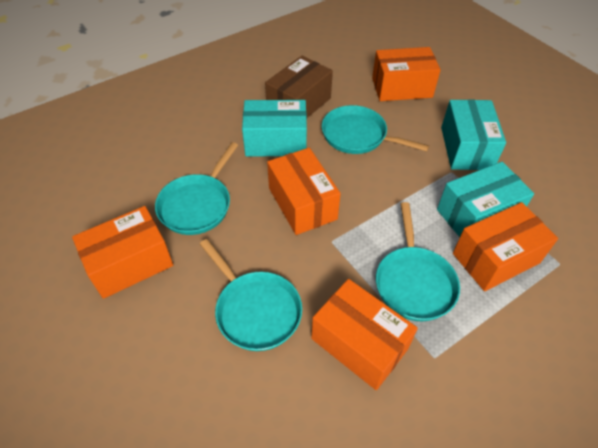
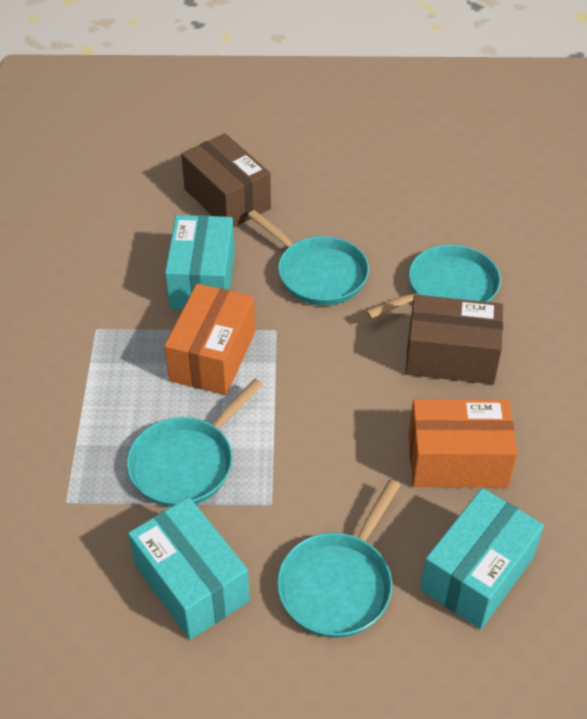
brown box: [265,56,333,118] = 1 -> [181,133,271,227] [405,295,503,384] = 2
orange box: [72,206,173,299] [267,148,341,235] [311,279,418,390] [372,47,441,101] [453,202,558,291] = 5 -> [164,284,255,395] [409,399,518,487] = 2

